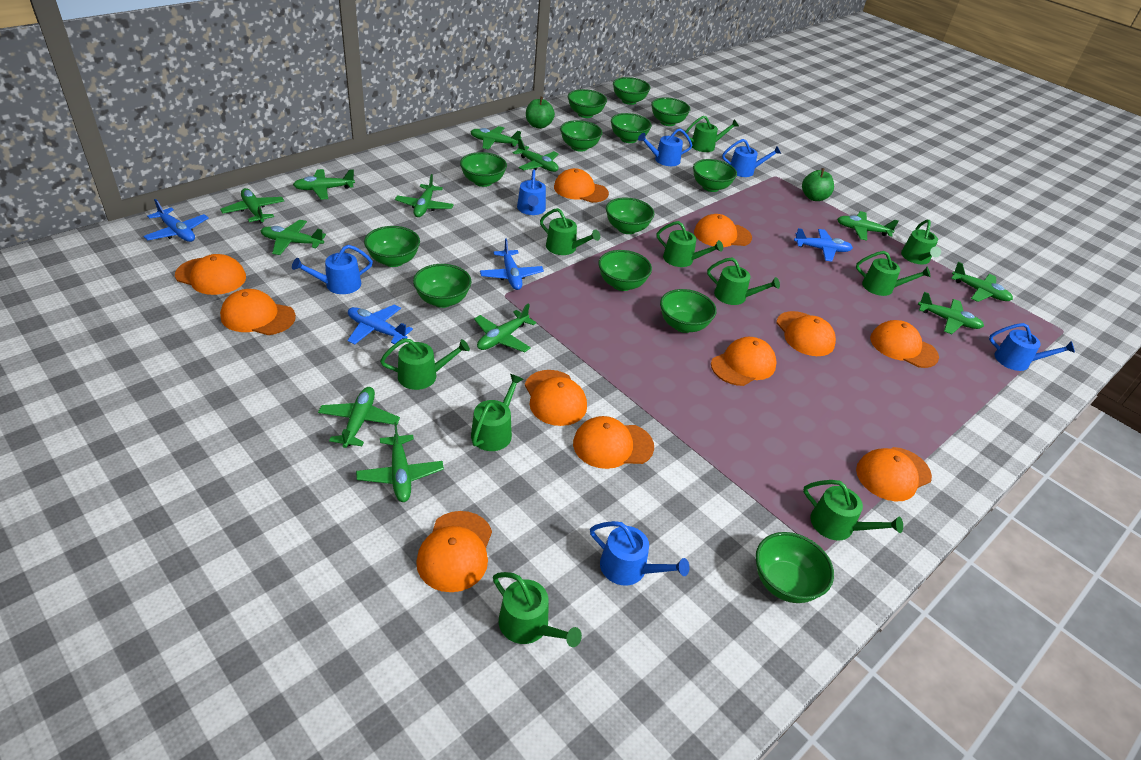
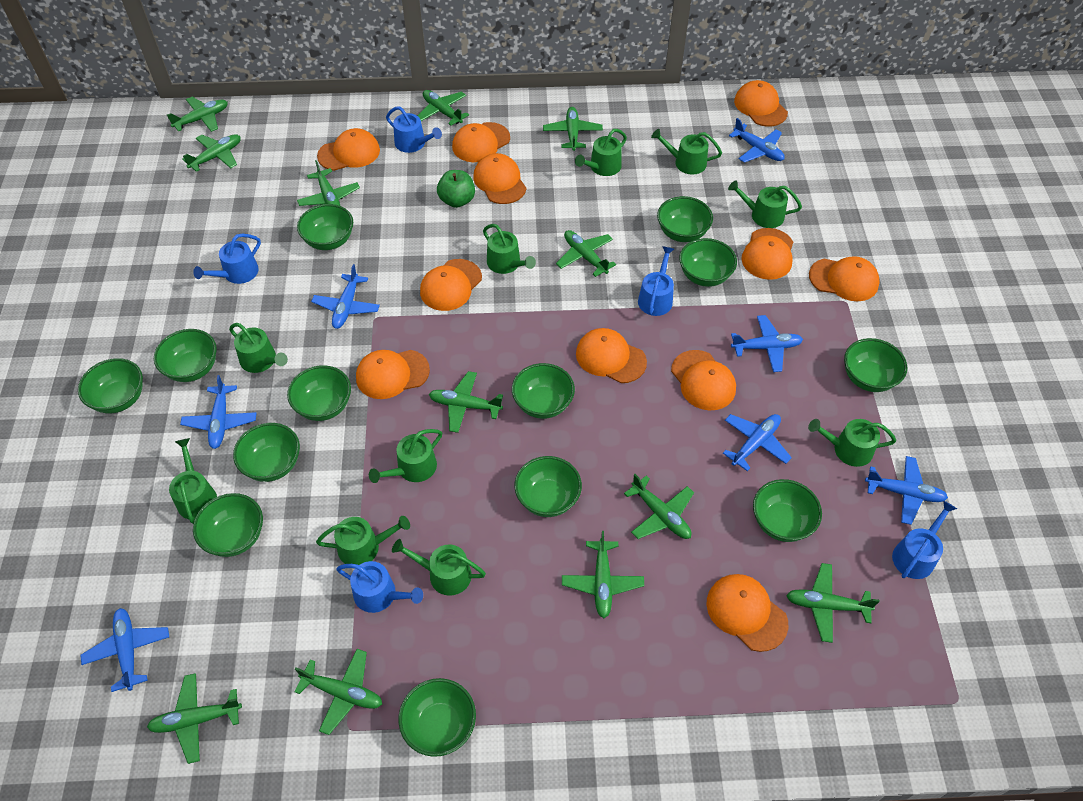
blue plane: [143,199,209,242] [347,305,413,345] [480,239,544,290] [794,228,853,261] = 4 -> [80,608,169,692] [180,375,256,449] [311,264,380,329] [723,414,792,471] [729,118,785,163] [731,315,803,372] [865,456,948,525] = 7
blue watering can: [292,245,373,294] [517,169,546,215] [590,521,689,585] [638,128,693,166] [722,139,781,177] [989,323,1075,371] = 6 -> [193,234,261,284] [336,561,423,613] [386,106,442,153] [638,246,674,316] [892,500,957,579] = 5
green apple: [526,96,555,129] [802,168,834,201] = 2 -> [437,170,475,208] = 1

